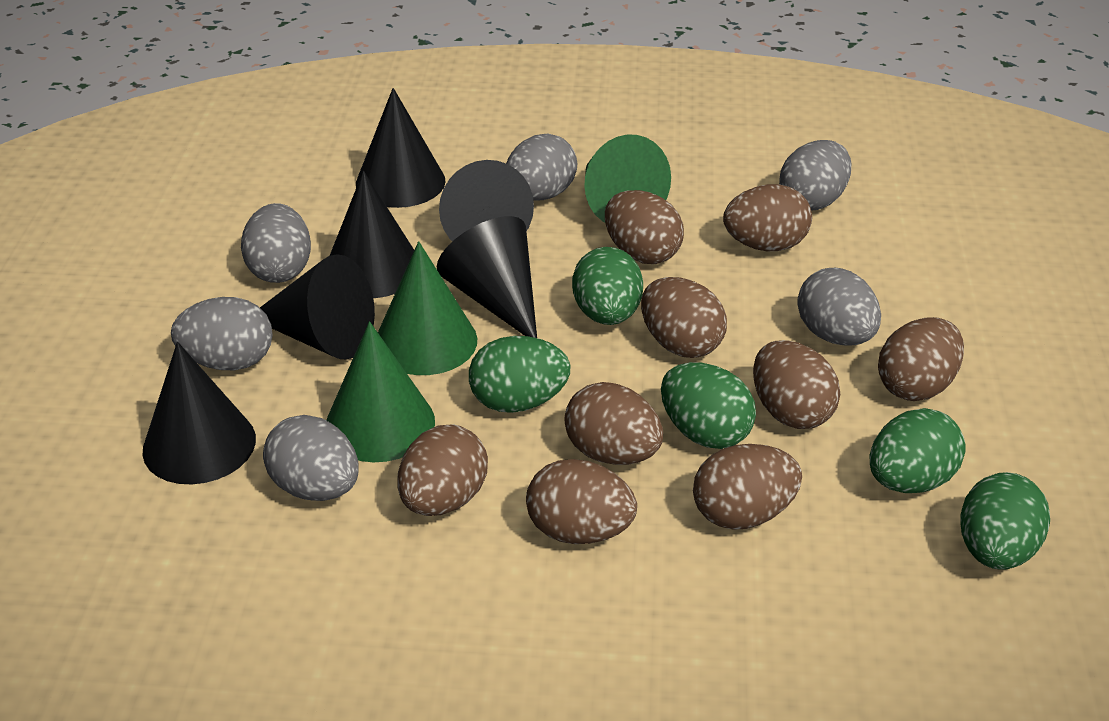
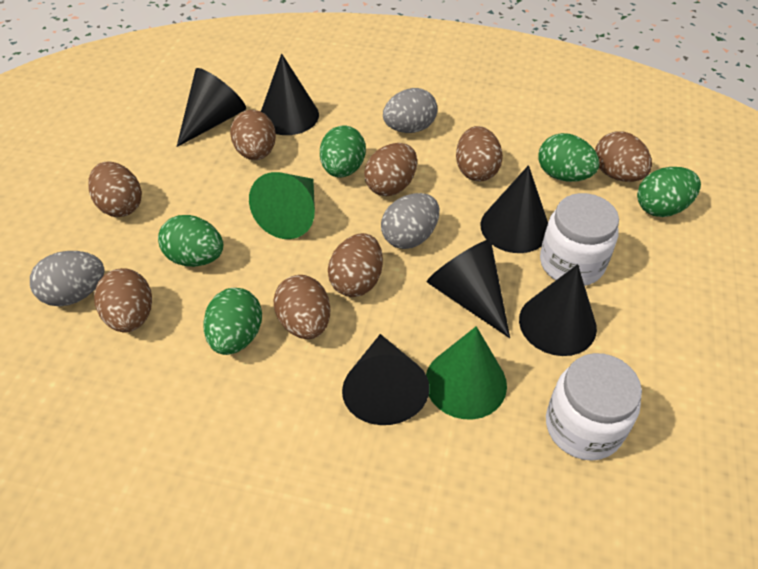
brown egg: [397,424,488,516] [526,459,637,544] [564,382,663,465] [605,190,684,264] [641,277,727,358] [693,444,802,530] [723,184,812,251] [753,340,840,429] [878,317,964,401] = 9 -> [88,161,142,217] [94,268,152,332] [230,110,276,160] [274,275,331,339] [328,233,383,297] [364,143,417,196] [456,126,503,182] [595,131,652,182] = 8
green cone: [326,321,435,462] [378,241,477,375] [584,135,671,223] = 3 -> [249,172,315,239] [426,326,507,420] = 2
grey egg: [171,297,273,370] [241,203,311,283] [263,415,359,501] [506,134,577,201] [779,140,851,211] [797,268,881,346] = 6 -> [30,251,105,306] [381,193,439,249] [383,88,437,133] = 3
white jar: none = 0 -> [540,193,619,286] [546,353,642,461] = 2

